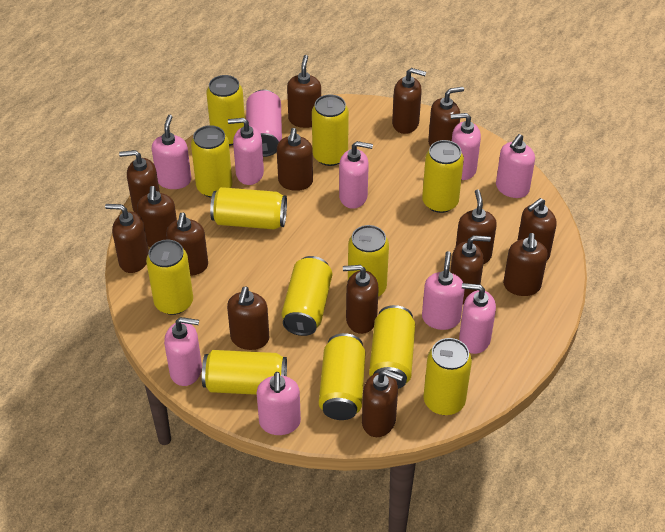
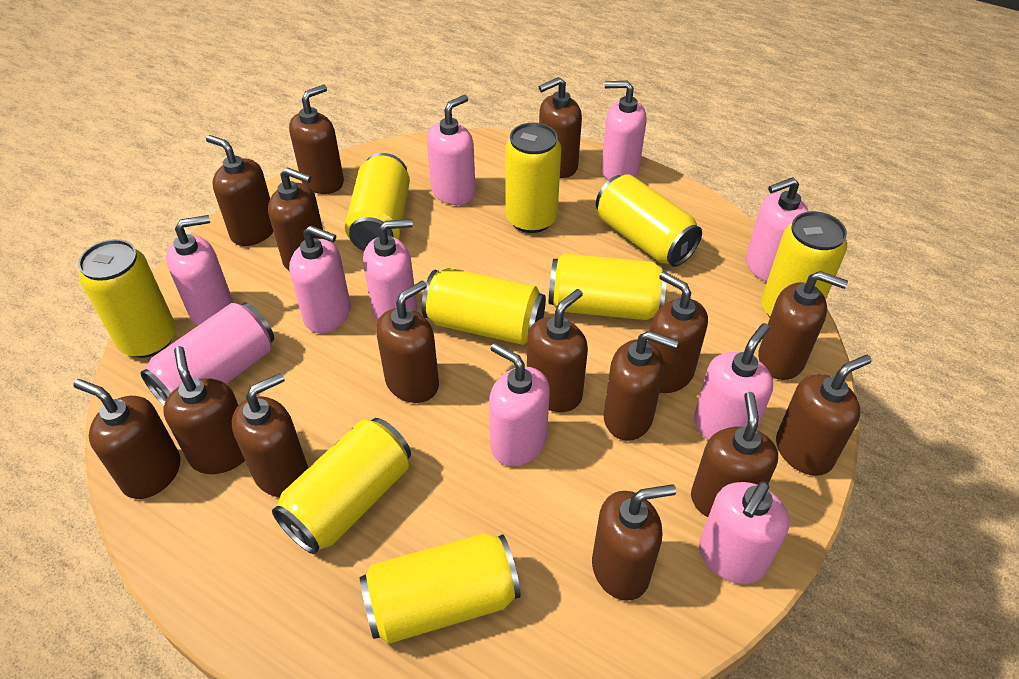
yellow can: [146,240,193,315] [191,125,232,198] [202,350,287,395] [207,75,245,146] [210,187,287,229] [281,256,332,336] [312,94,349,166] [319,333,366,420] [348,225,389,297] [369,305,415,389] [422,140,464,213] [424,338,472,415] = 12 -> [78,239,176,358] [272,418,411,554] [345,153,410,251] [360,533,520,644] [422,268,546,345] [505,123,561,233] [549,253,667,320] [596,174,702,267] [762,211,847,318] = 9

